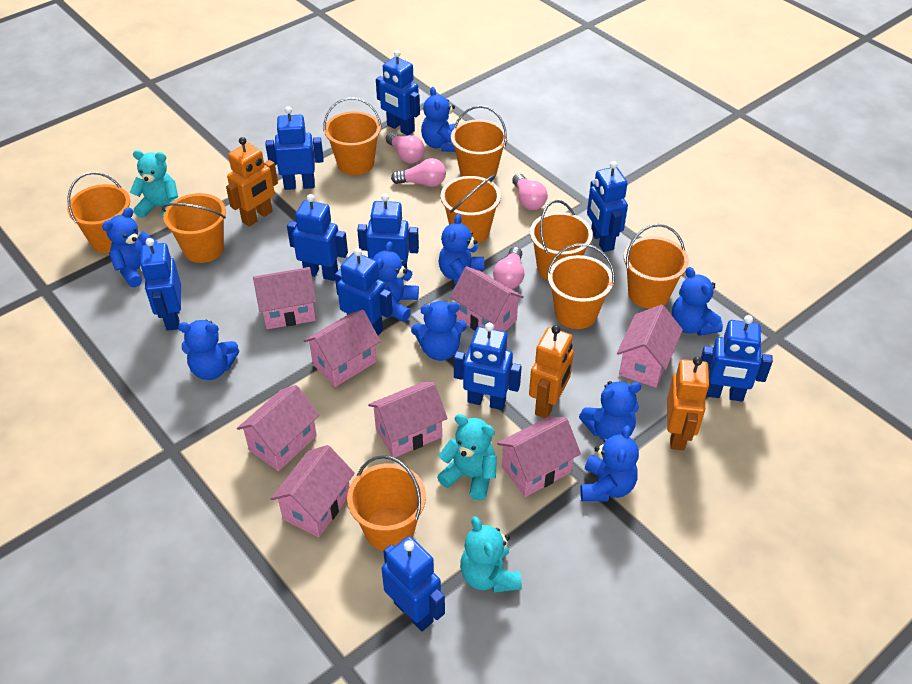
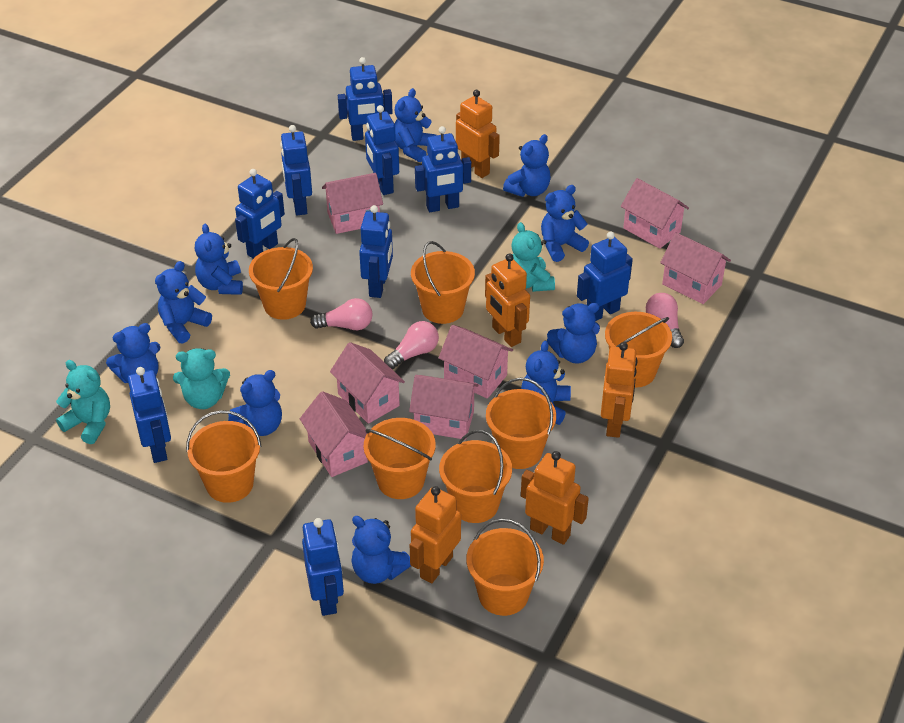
blue robot: [140,238,181,331] [265,106,324,190] [287,194,348,281] [335,248,393,336] [357,194,419,269] [376,50,420,135] [382,536,445,631] [454,323,522,410] [587,161,628,252] [701,315,773,401] = 10 -> [128,367,171,463] [235,169,285,259] [280,125,312,215] [302,518,344,616] [338,57,393,141] [359,205,393,298] [365,105,399,195] [415,126,471,212] [577,231,633,321] = 9
blue teddy bear: [102,207,158,287] [178,320,239,380] [373,241,419,322] [411,301,467,361] [421,87,456,152] [438,214,484,285] [579,381,641,441] [580,425,639,501] [672,267,723,336] = 9 -> [106,323,161,384] [155,261,212,344] [195,223,243,295] [228,370,282,436] [351,516,411,584] [395,88,436,162] [503,134,551,197] [521,341,571,425] [541,185,589,262] [547,303,600,364] = 10
orange bucket: [67,172,130,253] [162,193,226,263] [323,97,382,175] [347,455,426,551] [441,175,501,243] [451,106,508,179] [530,200,593,280] [547,244,615,329] [624,224,689,309] = 9 -> [186,410,261,503] [249,238,313,320] [363,418,436,499] [411,241,475,324] [439,430,512,523] [466,518,544,616] [486,378,556,469] [605,312,672,388] = 8
orange robot: [226,137,278,227] [529,325,574,418] [667,356,710,450] = 3 -> [410,486,461,583] [456,90,500,178] [485,253,530,347] [521,451,589,545] [601,342,637,438] = 5
pink house: [237,385,320,471] [253,267,316,329] [271,445,355,537] [304,310,381,387] [368,382,448,458] [450,266,524,332] [497,416,581,497] [617,305,683,388] = 8 -> [300,391,368,477] [322,173,383,234] [330,342,405,424] [409,375,479,440] [438,325,513,399] [621,178,689,249] [660,232,731,304] = 7
pink light bulb: [386,132,425,163] [391,158,446,187] [493,247,524,289] [512,174,548,210] = 4 -> [310,298,373,330] [384,321,439,369] [646,293,684,348] = 3

